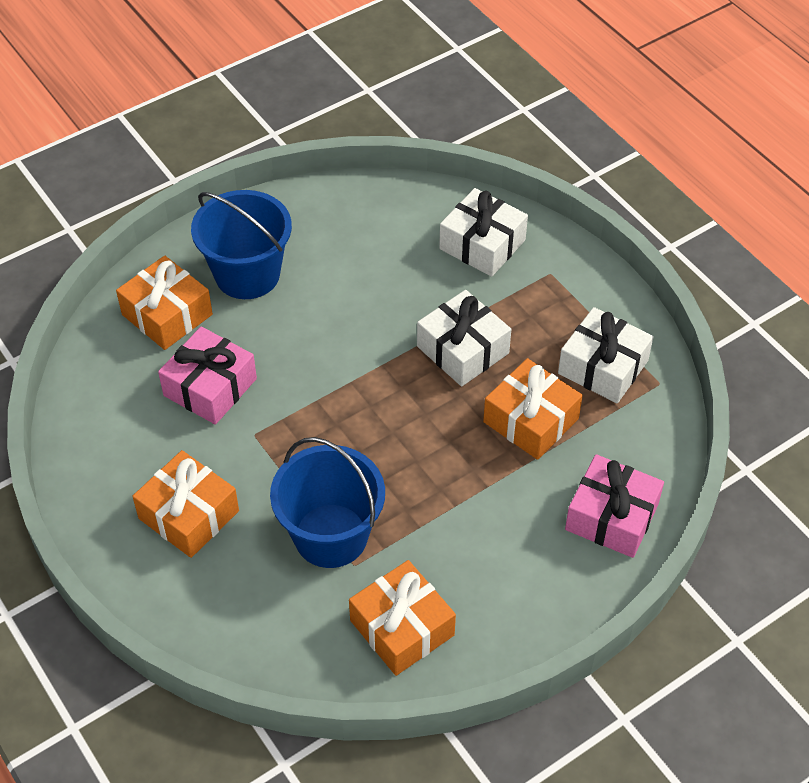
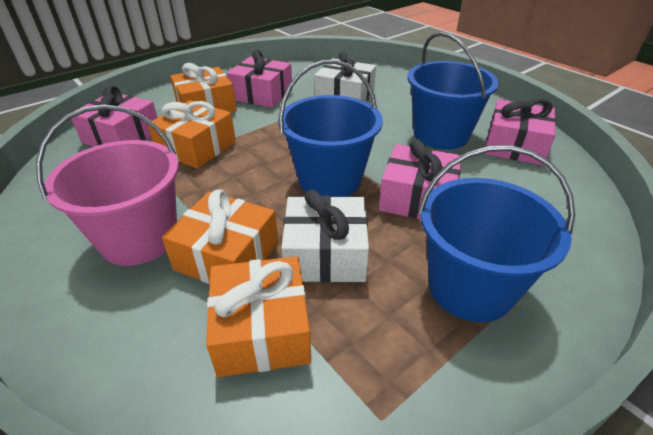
blue bucket: [191,190,292,299] [270,437,385,568] = 2 -> [278,60,383,197] [407,32,499,150] [418,145,575,322] = 3
pink bucket: none = 0 -> [36,104,179,266] = 1
pink gift: [158,327,257,425] [565,454,664,558] = 2 -> [71,85,158,146] [226,50,293,108] [379,139,461,219] [485,98,556,165] = 4
white gift: [417,290,511,386] [439,188,528,277] [558,307,654,403] = 3 -> [281,190,369,283] [314,51,376,102] = 2

